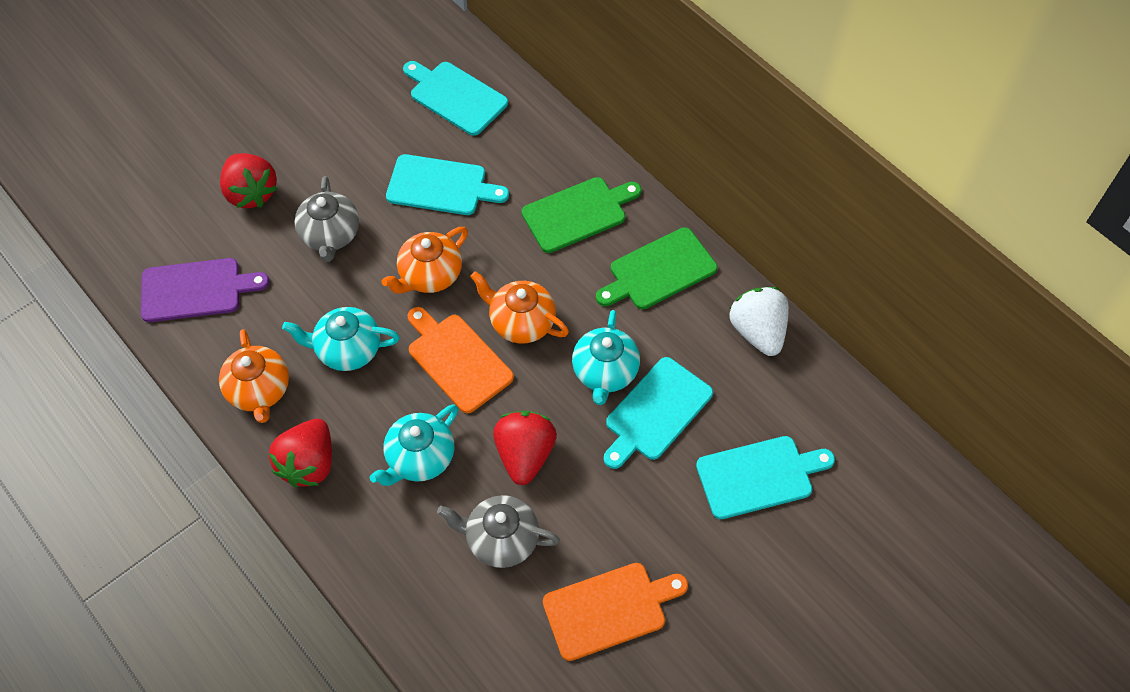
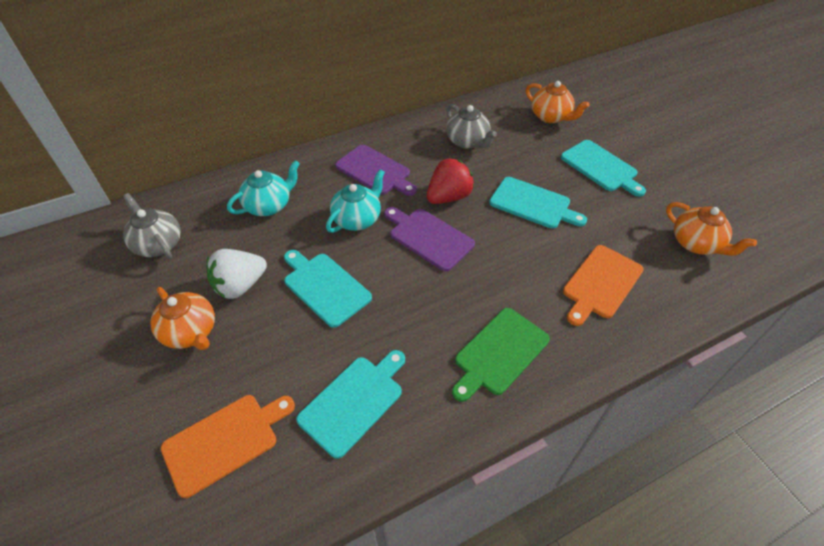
green cutting board: [521,177,641,253] [596,227,717,309] = 2 -> [452,308,550,402] = 1
purple cutting board: [141,258,270,322] = 1 -> [335,145,417,196] [384,207,475,271] = 2
red strawberry: [220,153,277,208] [269,419,332,487] [493,411,557,485] = 3 -> [427,158,474,204] = 1
turquoise teapot: [282,307,400,371] [370,404,458,486] [572,310,640,405] = 3 -> [227,160,300,216] [326,169,385,233] = 2

